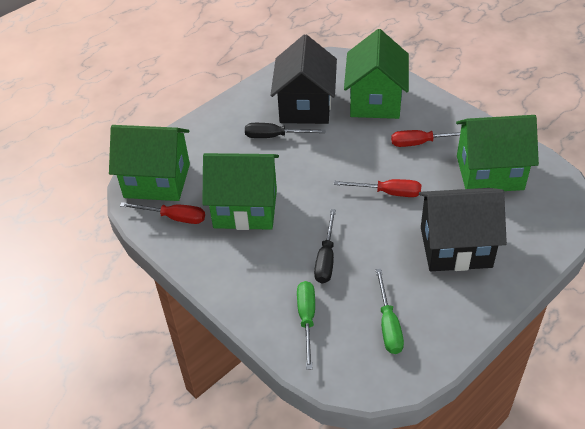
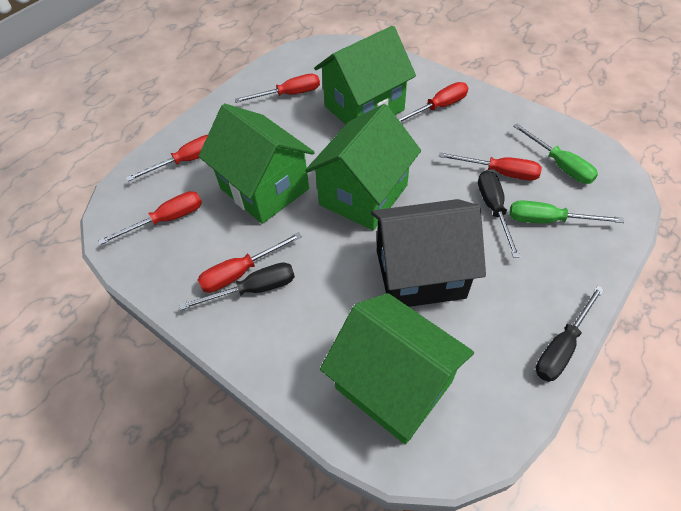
black house: [270,34,337,124] [419,188,507,271] = 2 -> [371,199,486,307] = 1
black screwdriver: [245,123,326,138] [314,209,336,284] = 2 -> [179,262,295,310] [478,170,520,258] [536,285,604,382] = 3
red screwdriver: [120,202,205,224] [334,179,421,197] [391,130,460,147] = 3 -> [98,191,202,245] [126,135,208,181] [198,232,302,293] [234,74,320,103] [398,82,468,122] [439,152,542,181] = 6

